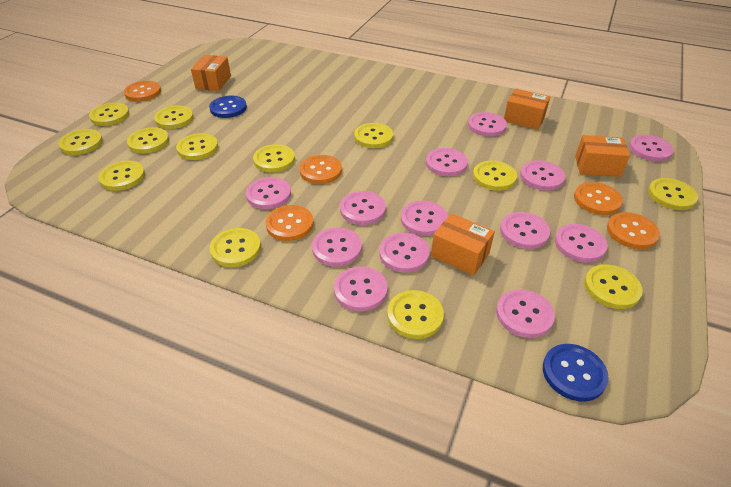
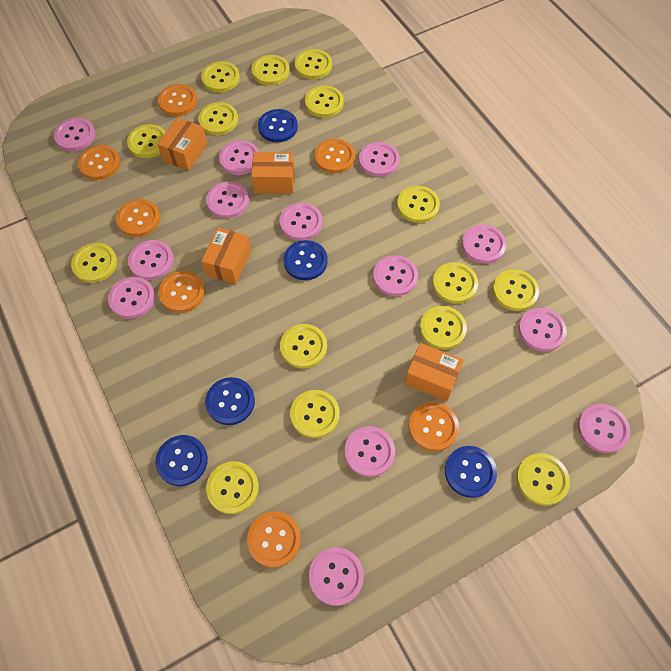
blue button: [209,96,247,118] [543,344,609,401] = 2 -> [155,435,208,486] [205,377,255,425] [258,109,298,142] [283,240,328,280] [445,446,497,498] = 5
orange button: [124,81,161,102] [266,205,314,241] [299,155,342,184] [574,182,623,215] [607,212,660,249] = 5 -> [78,145,120,180] [116,199,160,237] [158,84,197,116] [159,271,205,313] [247,511,301,568] [315,139,355,173] [409,402,459,451] = 7
yellow button: [59,129,103,155] [89,103,129,126] [99,161,145,191] [127,127,169,153] [154,105,194,129] [176,133,218,160] [210,228,261,267] [253,144,295,172] [354,123,393,148] [387,290,444,339] [473,161,517,191] [584,265,643,309] [648,178,698,210] = 13 -> [71,243,117,283] [127,124,166,158] [198,102,238,135] [201,61,240,92] [206,461,259,514] [252,55,290,85] [280,324,327,369] [290,390,340,438] [295,49,332,79] [305,85,344,118] [397,186,440,223] [420,306,467,350] [433,262,478,304] [493,269,539,311] [516,453,570,506] = 15

